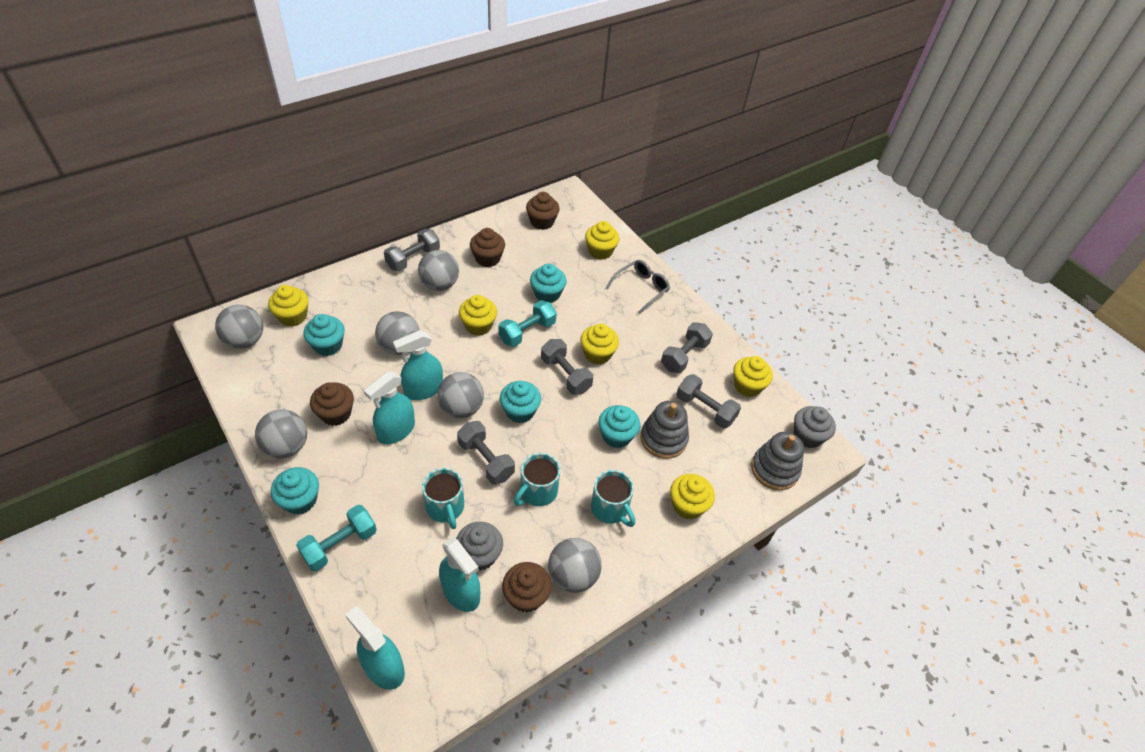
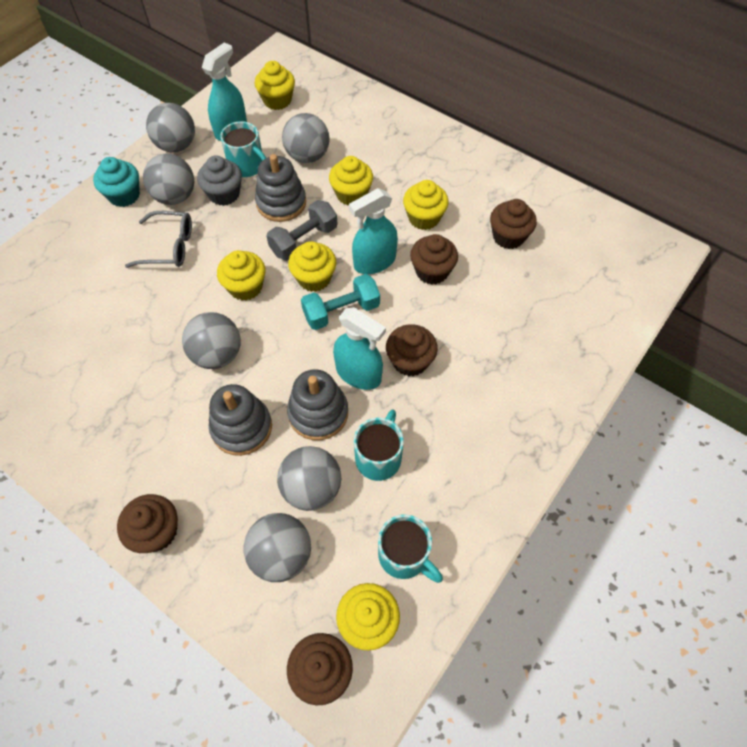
brown cupcake: [310,382,354,426] [470,228,505,267] [502,562,552,612] [526,192,560,230] = 4 -> [117,494,178,553] [287,633,353,705] [386,324,438,377] [410,234,458,285] [490,199,537,249] = 5
grey cupcake: [456,522,503,570] [794,406,836,448] = 2 -> [197,155,242,206] = 1
grey dumbbell: [384,229,440,271] [457,421,515,485] [541,339,593,395] [661,322,713,373] [676,374,741,428] = 5 -> [266,200,337,260] = 1
grey stacking toy: [640,401,689,459] [751,432,804,490] = 2 -> [209,384,272,456] [255,154,306,222] [287,369,348,440] = 3
turquoise cupcake: [271,467,319,515] [303,314,345,356] [500,381,541,423] [530,263,566,303] [598,405,640,448] = 5 -> [93,157,140,207] = 1
turquoise dumbbell: [296,505,377,571] [498,300,557,347] = 2 -> [301,274,380,330] = 1
turquoise spray bottle: [345,607,405,690] [364,372,415,444] [393,330,443,400] [439,537,480,612] = 4 -> [202,42,247,141] [333,307,386,390] [349,188,398,274] = 3

